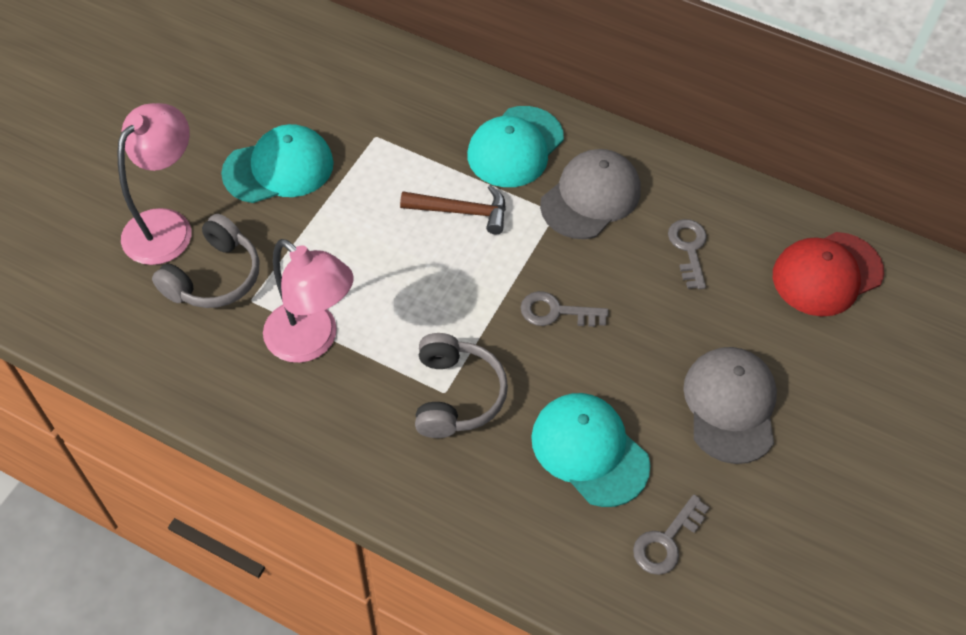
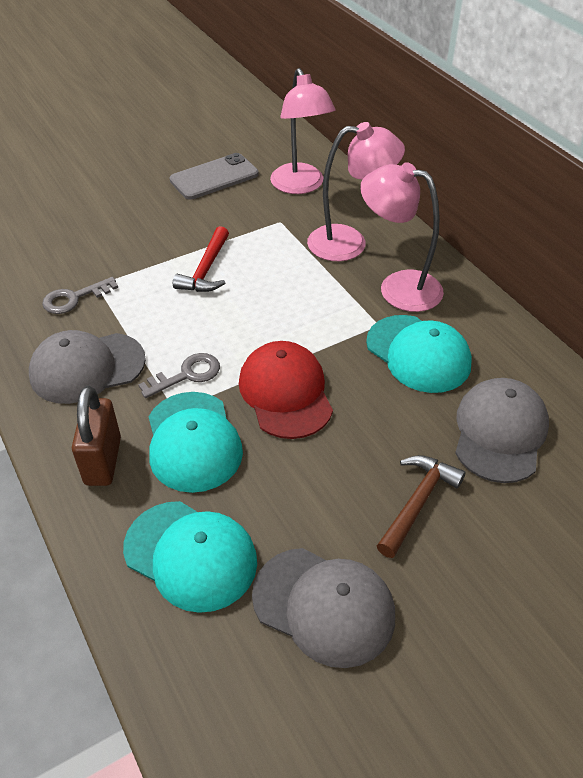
brown padlock: none = 0 -> [72,386,121,486] = 1
grey cap: [540,149,641,239] [683,347,777,464] = 2 -> [29,330,146,404] [252,548,395,668] [455,378,549,483] = 3
grey headphones: [152,214,259,308] [415,333,508,438] = 2 -> none = 0
grey key: [521,291,608,327] [633,494,709,575] [668,219,707,289] = 3 -> [42,277,118,314] [138,353,220,398] = 2
grey phone: none = 0 -> [170,153,259,200] = 1
pink lamp: [117,103,191,265] [263,239,354,363] = 2 -> [270,68,336,194] [307,122,405,261] [360,162,444,312] = 3
red hammer: none = 0 -> [173,226,229,292] = 1

